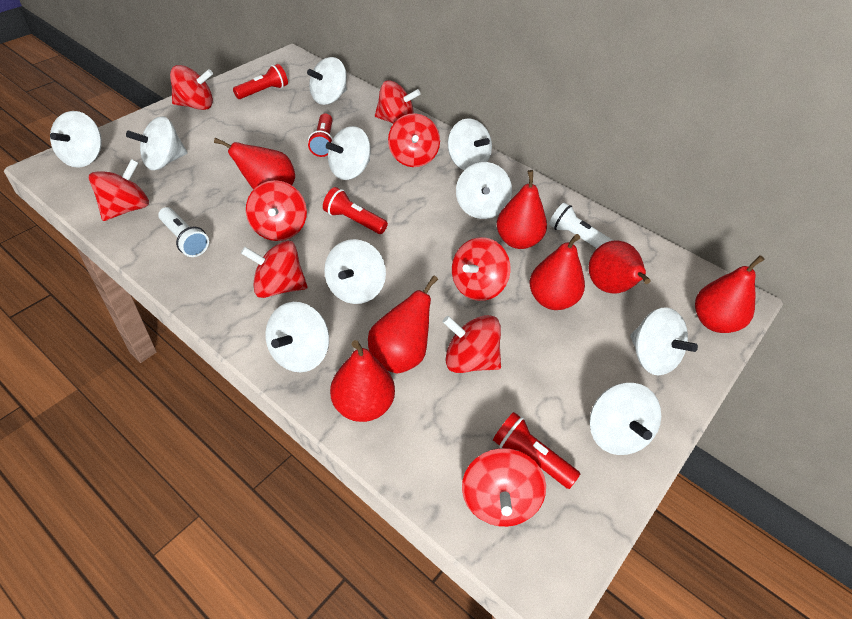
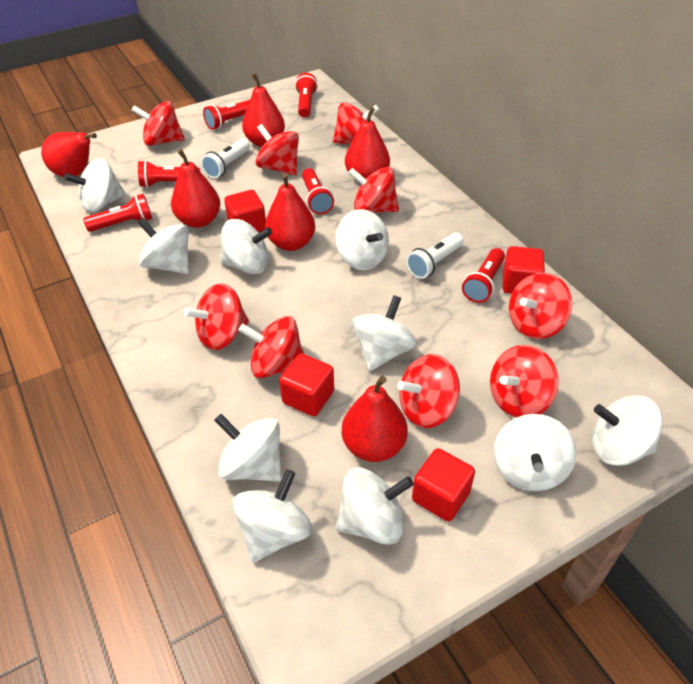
red cube: none = 0 -> [224,190,266,232] [279,353,334,416] [412,448,475,521] [503,246,545,294] = 4
red flashlight: [233,64,288,99] [308,114,333,157] [323,187,388,234] [493,412,580,489] = 4 -> [83,194,152,232] [138,160,200,188] [203,100,250,130] [295,73,318,118] [302,168,334,214] [462,248,505,303] = 6
red pear: [214,138,295,190] [330,340,395,422] [368,275,438,374] [496,170,547,249] [529,234,585,310] [589,240,651,294] [695,255,765,333] = 7 -> [41,132,97,177] [171,149,220,228] [242,73,285,147] [265,173,315,251] [342,376,408,462] [345,107,390,180] = 6

